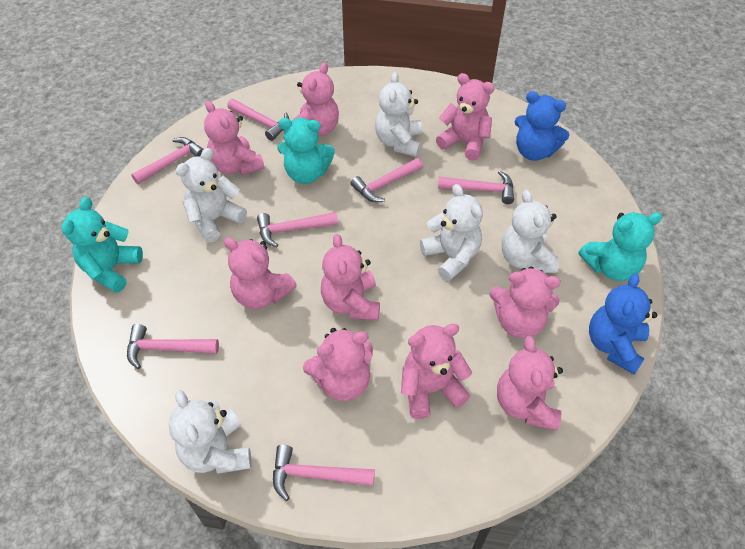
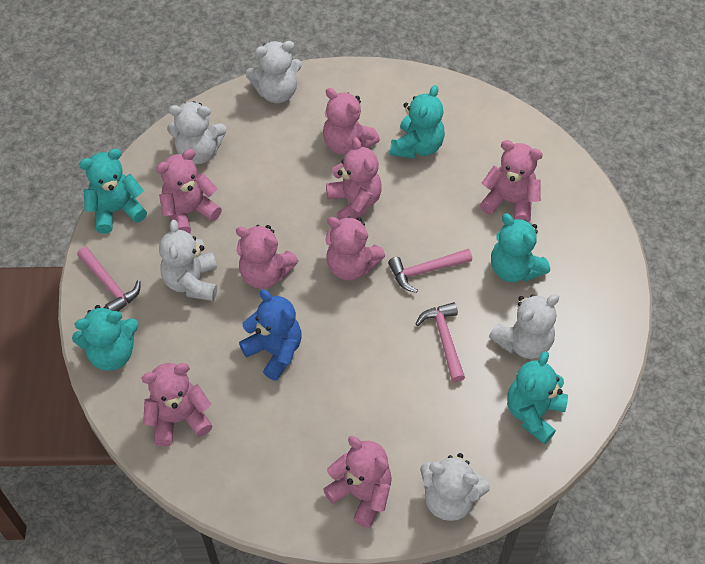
blue teddy bear: [514,91,570,161] [589,273,657,375] = 2 -> [239,289,302,381] = 1
pink hammer: [127,324,219,369] [131,137,204,184] [227,99,290,141] [257,212,338,247] [273,445,375,501] [350,158,423,202] [438,171,514,204] = 7 -> [77,247,141,312] [388,249,472,293] [416,302,465,382] = 3
pink teddy bear: [204,101,265,175] [224,237,297,309] [293,62,339,136] [303,328,373,401] [321,234,380,320] [401,324,472,419] [436,73,495,161] [490,267,561,338] [497,336,563,430] = 9 -> [142,363,212,447] [156,149,222,233] [236,225,298,289] [323,88,380,155] [323,436,392,528] [325,216,385,280] [326,137,382,220] [480,140,543,223] = 8
turquoise teddy bear: [61,197,143,293] [278,118,335,184] [578,212,662,281] = 3 -> [72,305,139,371] [79,149,147,234] [390,85,445,159] [491,213,550,282] [507,351,568,444] = 5

